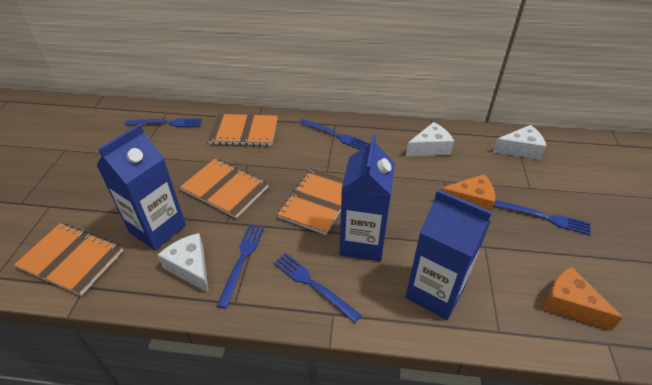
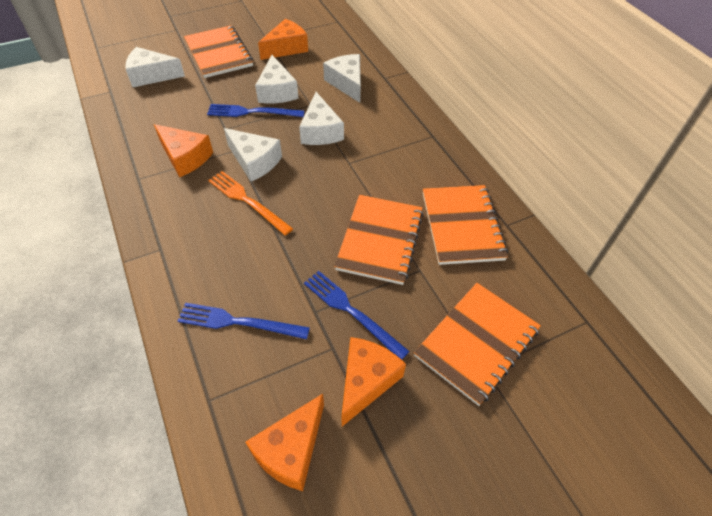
blue carton: [96,124,186,250] [340,135,395,261] [406,189,492,320] = 3 -> none = 0
blue fork: [125,119,202,127] [217,224,265,309] [273,253,362,323] [299,119,369,150] [494,200,590,235] = 5 -> [178,303,310,339] [207,104,305,117] [304,271,410,360] = 3
orange cheese: [441,174,495,211] [543,267,623,330] = 2 -> [154,124,213,177] [245,394,324,491] [258,19,308,60] [341,337,406,426] = 4
orange fork: none = 0 -> [208,171,293,236] = 1
white cheese: [158,233,209,293] [406,122,454,156] [493,125,547,160] = 3 -> [125,47,185,87] [224,128,282,182] [255,55,299,103] [299,92,344,145] [323,54,361,103] = 5

